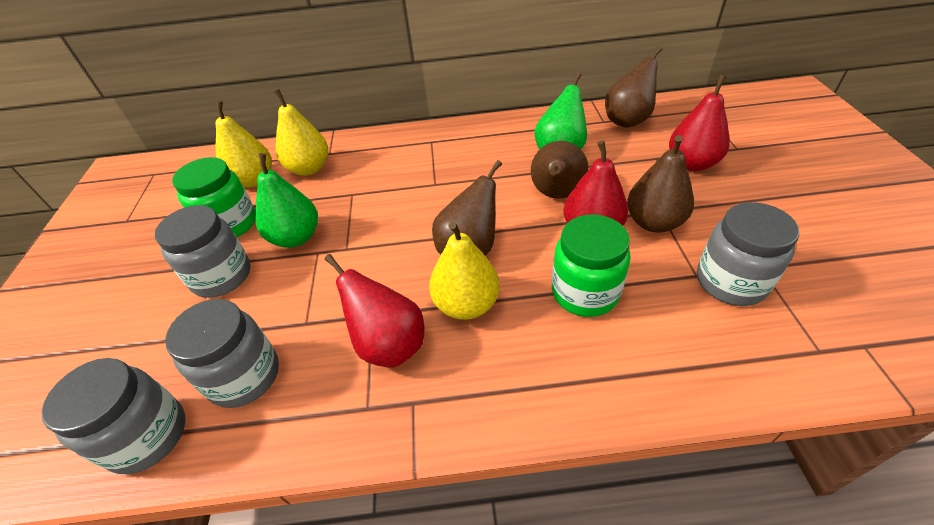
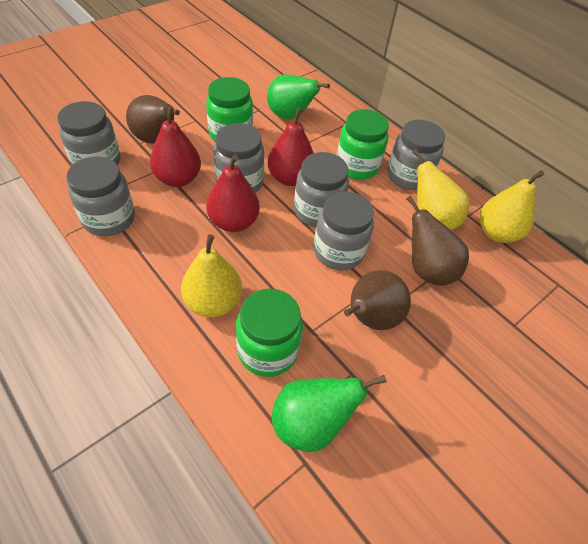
brown pear: [432,160,502,256] [531,141,589,199] [605,47,662,128] [627,135,694,233] = 4 -> [126,95,180,144] [344,270,411,330] [406,195,469,286] = 3
green jar: [172,157,256,237] [552,214,630,317] = 2 -> [206,77,253,142] [236,288,303,377] [337,109,389,180] = 3
grey jar: [41,358,185,474] [155,205,250,298] [165,299,279,408] [697,202,800,306] = 4 -> [58,101,121,165] [67,156,135,236] [213,123,264,193] [294,152,349,227] [314,191,374,270] [387,120,445,190] = 6

